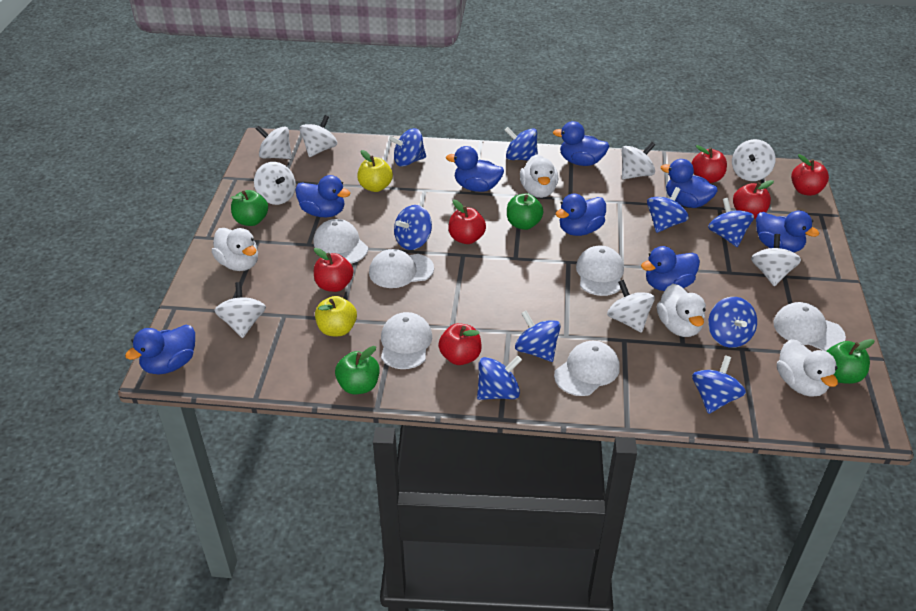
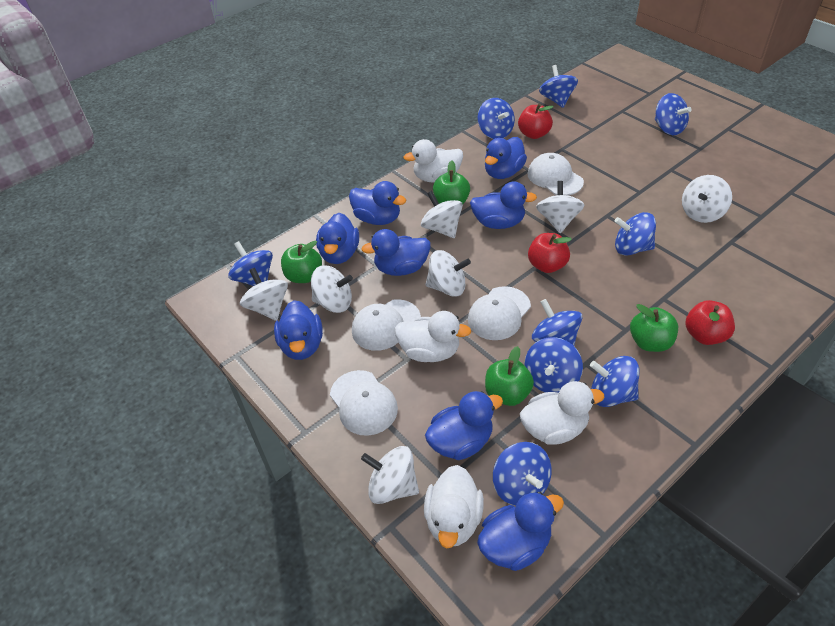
red apple: [314,248,353,292] [438,323,482,365] [448,200,486,244] [691,145,727,183] [733,180,774,219] [791,154,829,196] = 6 -> [518,104,553,139] [528,233,572,273] [685,300,735,345] = 3
white cap: [313,219,368,264] [369,249,434,288] [381,312,432,369] [554,341,620,396] [576,246,624,296] [773,302,846,351] = 6 -> [330,370,398,436] [352,299,421,351] [468,286,531,340] [528,153,584,195] = 4
white spinning top: [214,282,266,338] [254,162,296,205] [256,125,292,159] [299,115,337,157] [607,280,655,333] [622,142,655,179] [732,139,776,181] [751,234,801,286] = 8 -> [240,268,288,321] [311,265,353,313] [361,446,419,504] [421,191,463,238] [425,250,471,297] [536,181,584,233] [682,175,732,223] = 7
yellow apple: [315,296,357,336] [357,150,393,192] = 2 -> none = 0

